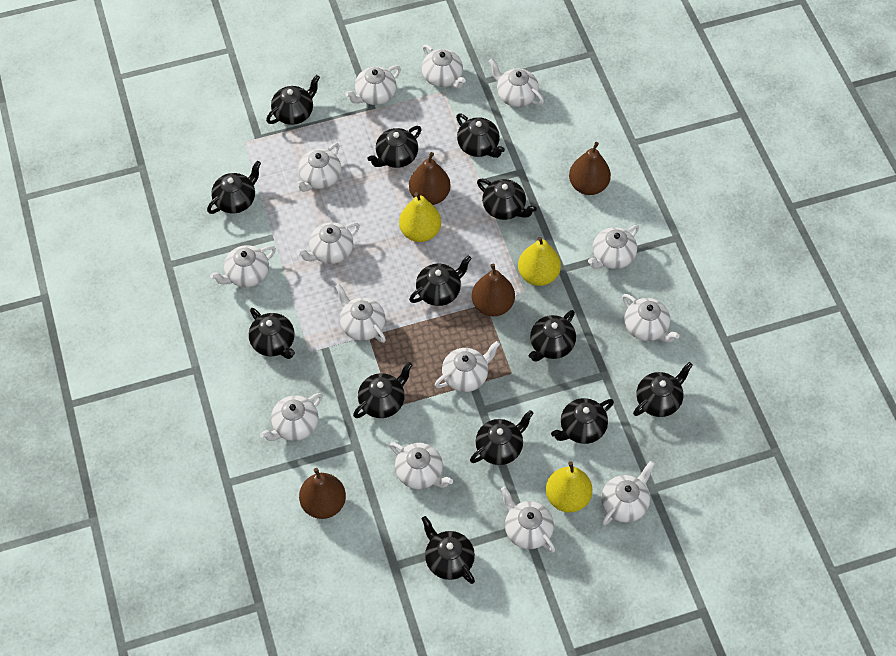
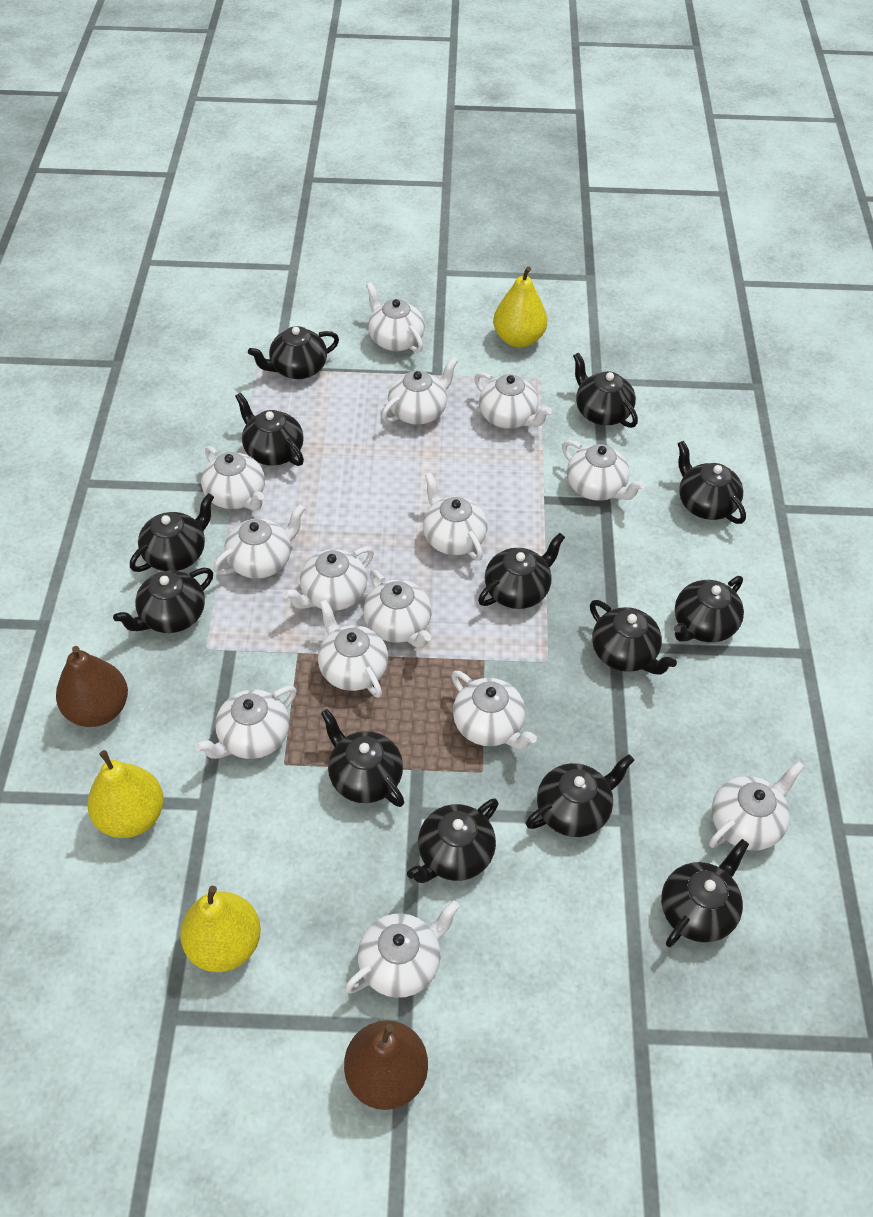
brown pear: [299,468,346,519] [409,152,451,205] [472,264,515,316] [569,142,611,195] = 4 -> [56,646,128,727] [344,1020,428,1110] = 2

